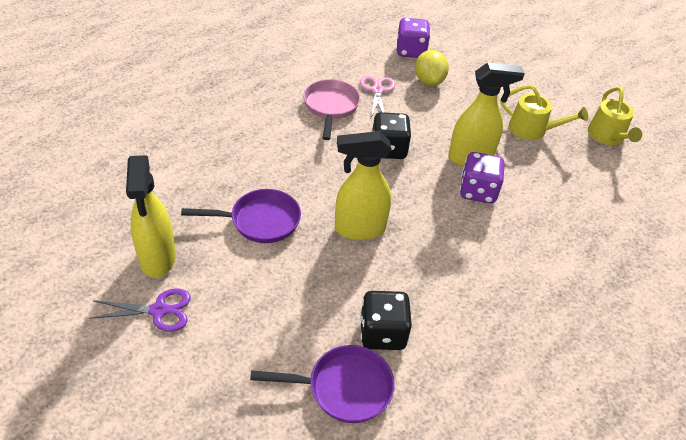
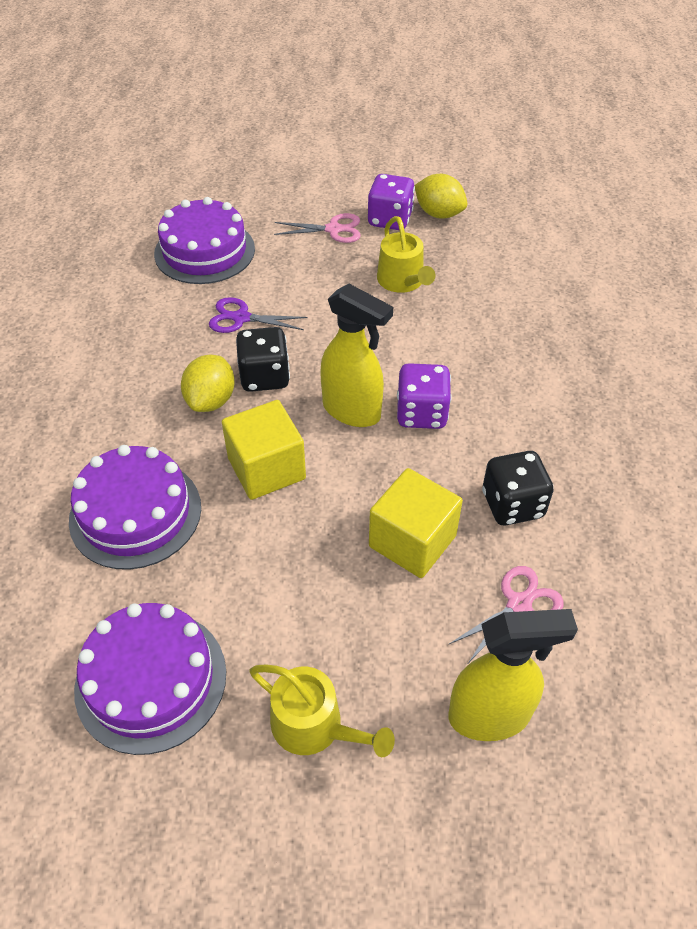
pink pan: [303,79,360,140] = 1 -> none = 0
pink scissors: [360,76,395,117] = 1 -> [274,213,361,243] [449,566,564,663] = 2
purple cake: none = 0 -> [69,445,201,570] [74,603,226,755] [154,197,255,284] = 3
purple pan: [181,189,301,243] [250,345,395,423] = 2 -> none = 0
yellow cube: none = 0 -> [222,400,306,500] [369,468,463,578] = 2
yellow lemon: [415,50,449,86] = 1 -> [181,355,235,412] [414,174,468,219] = 2
yellow spray bottle: [126,155,176,278] [335,131,392,240] [448,62,525,167] = 3 -> [320,284,393,427] [448,609,578,741] = 2

